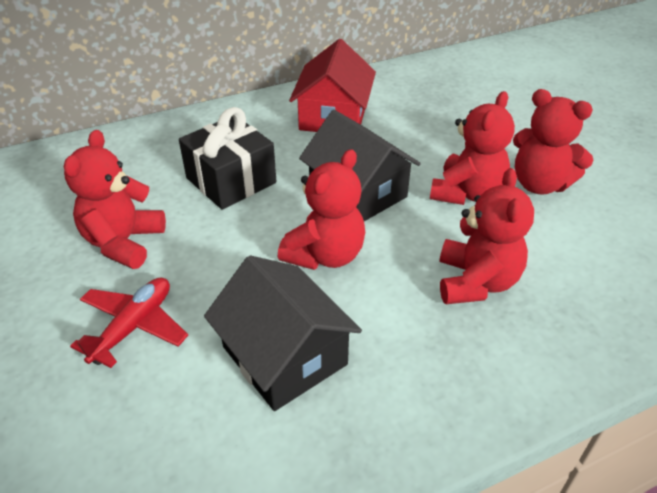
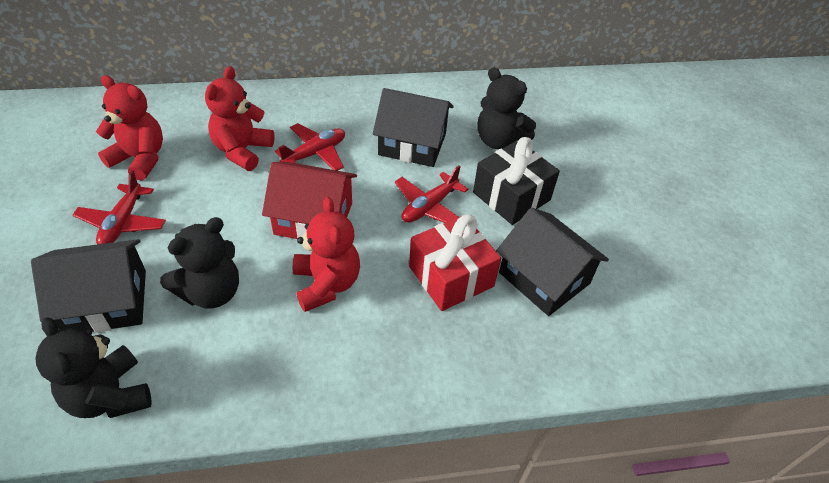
black house: [204,255,362,411] [299,110,421,221] = 2 -> [31,239,146,333] [373,88,454,167] [496,208,609,316] = 3
black teddy bear: none = 0 -> [35,317,152,418] [160,217,239,309] [477,67,536,149] = 3
red gift: none = 0 -> [409,215,501,311] = 1
red plane: [70,277,188,368] = 1 -> [73,170,166,244] [275,123,345,171] [395,166,468,223] = 3
red teddy bear: [64,130,166,269] [278,149,365,270] [430,91,515,205] [439,168,534,304] [513,89,594,195] = 5 -> [96,75,163,181] [205,66,275,171] [292,197,360,312] = 3

